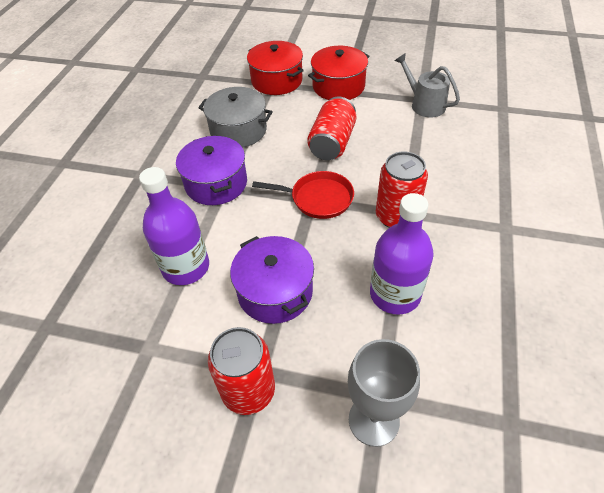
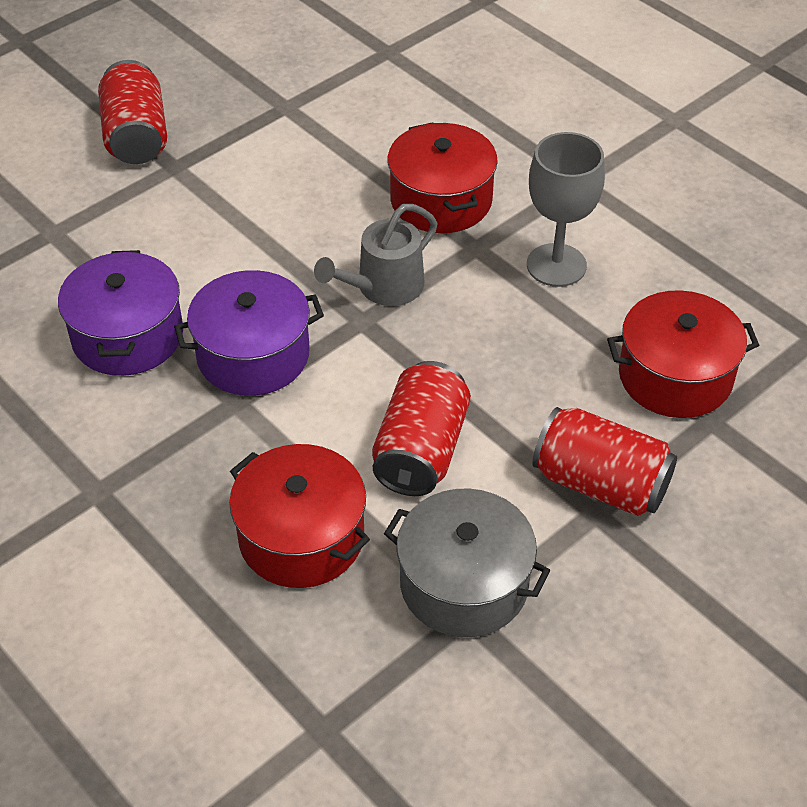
purple bottle: [139,167,209,285] [370,193,434,315] = 2 -> none = 0
red pan: [252,171,354,219] = 1 -> none = 0
red pot: [247,41,304,95] [308,46,369,100] = 2 -> [229,444,370,588] [387,122,498,233] [607,290,759,418] = 3

